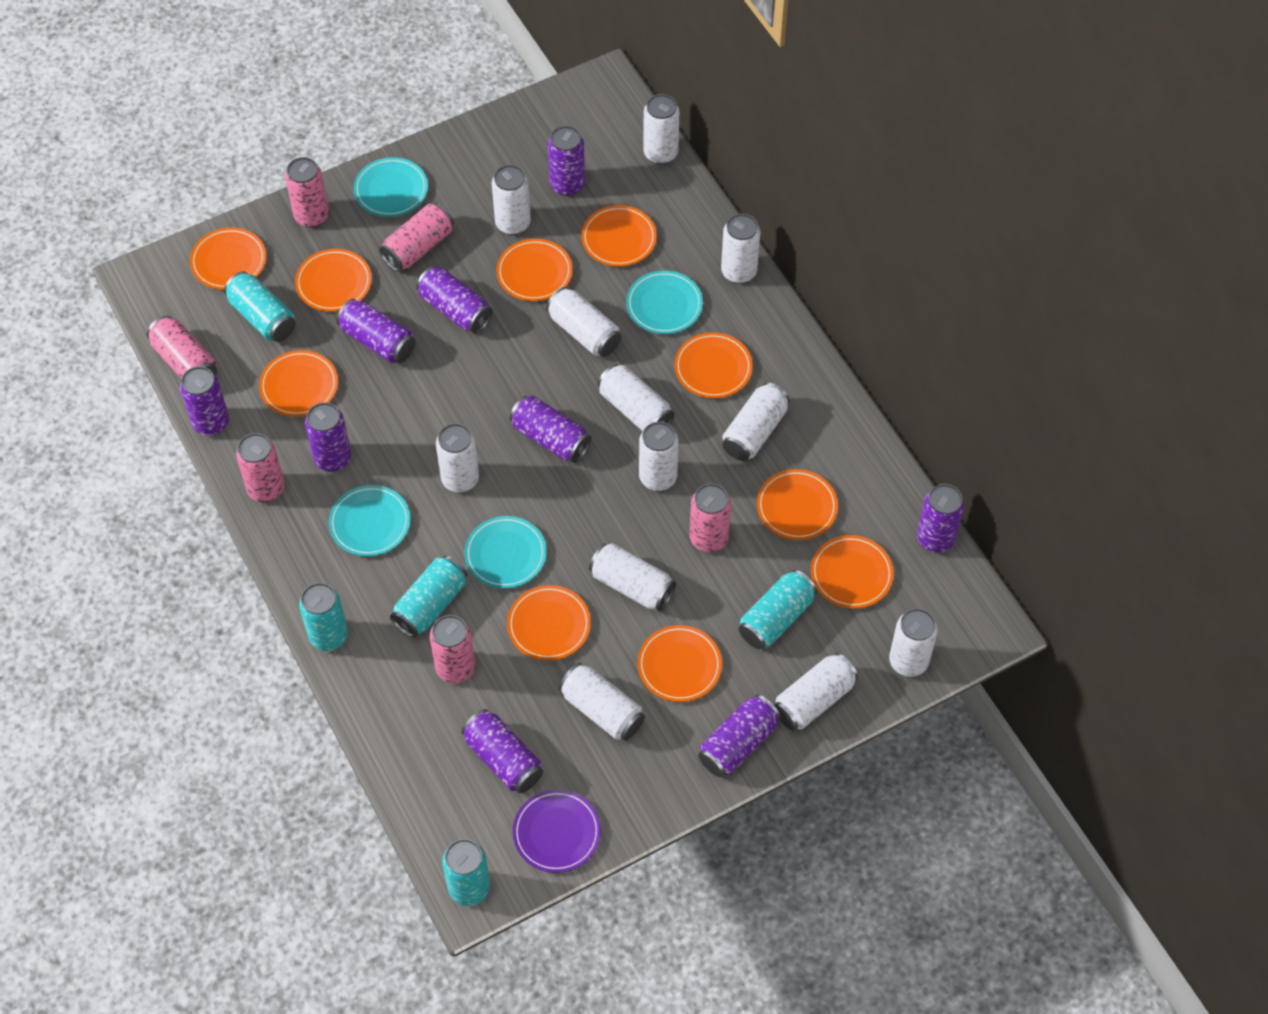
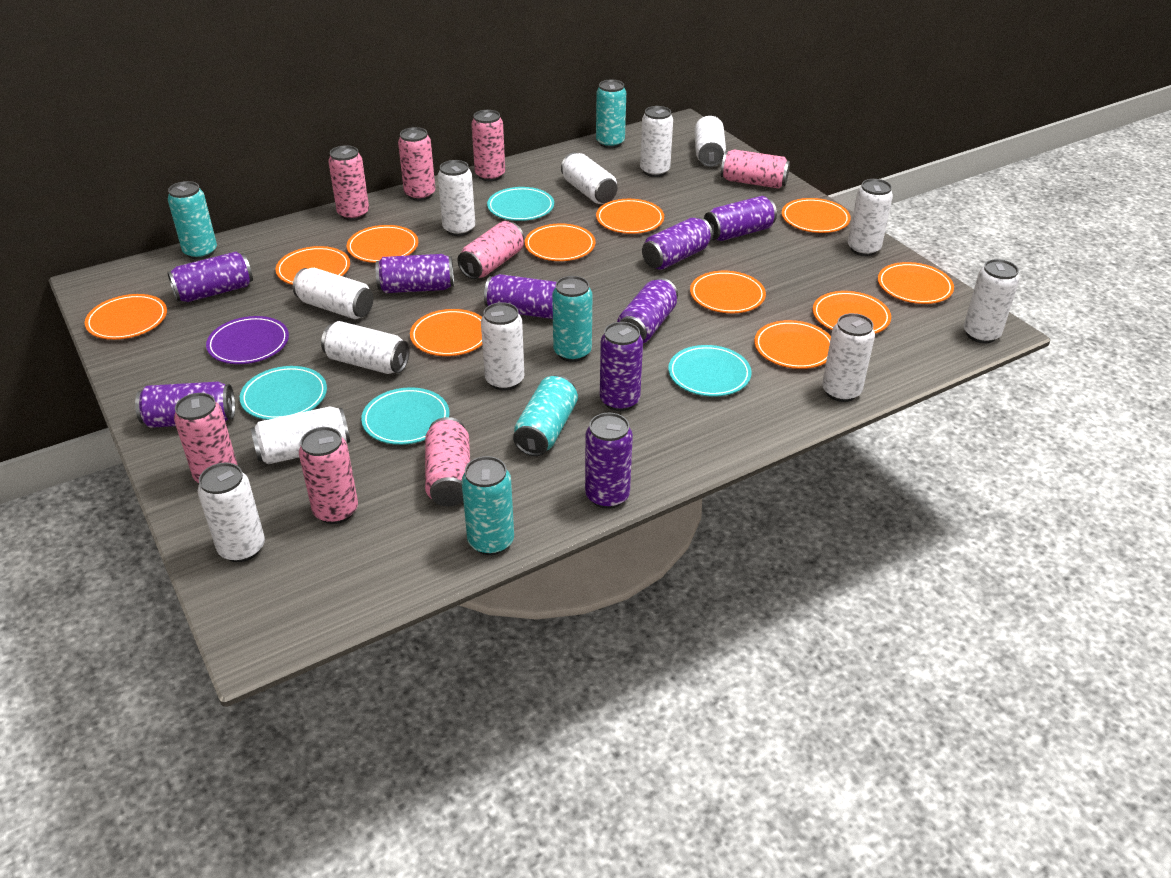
orange plate: [190,228,266,290] [259,350,338,417] [295,249,372,312] [496,239,573,301] [507,585,591,661] [581,205,657,267] [637,625,722,702] [674,332,753,398] [757,469,838,540] [811,535,894,609] = 10 -> [85,294,167,340] [276,246,350,285] [347,225,418,263] [410,309,482,356] [525,224,595,261] [596,199,664,234] [690,271,766,313] [754,320,831,369] [782,198,851,233] [813,291,891,334] [878,262,954,304] = 11
pink can: [147,316,217,379] [236,433,285,502] [285,157,329,227] [379,203,454,272] [430,615,475,683] [690,483,731,552] = 6 -> [174,393,237,483] [299,427,358,524] [328,145,369,220] [398,127,435,201] [425,417,470,507] [458,221,524,279] [471,110,505,181] [721,150,790,188] = 8

